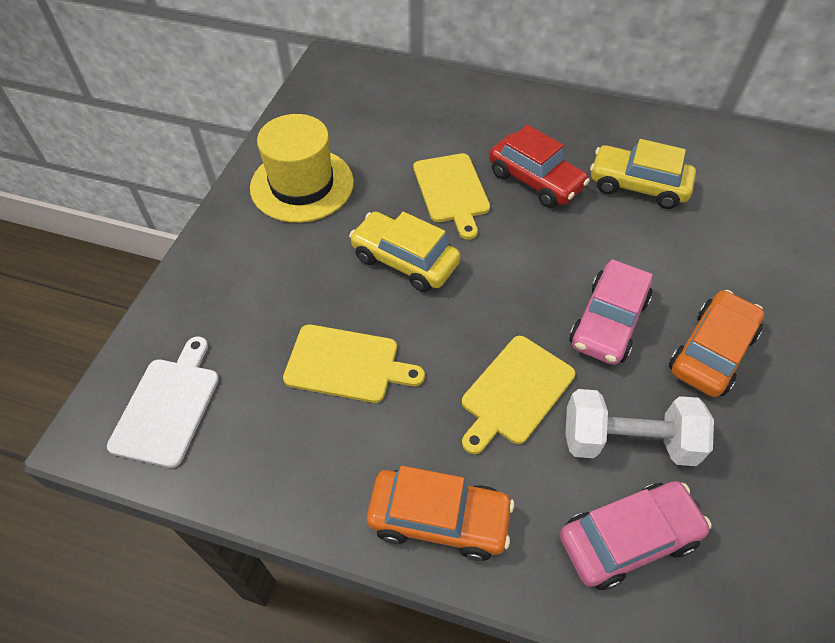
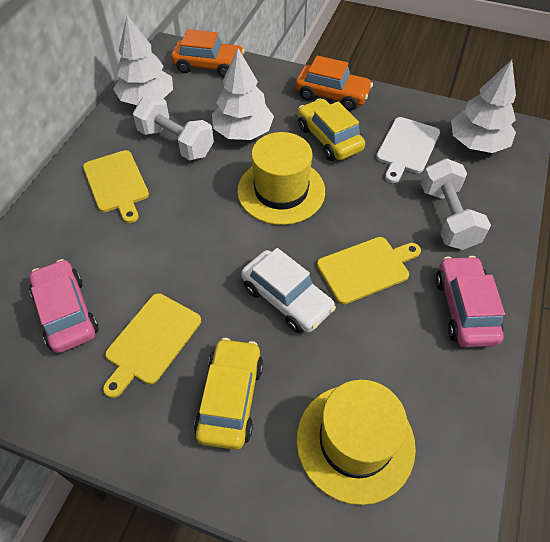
red car: [489,125,590,208] = 1 -> none = 0
white car: none = 0 -> [241,248,336,333] = 1
white dumbbell: [565,389,714,466] = 1 -> [133,96,214,160] [421,158,491,250] = 2
white tree: none = 0 -> [113,15,173,105] [212,48,274,140] [451,60,516,153] = 3
yellow hat: [250,114,354,223] = 1 -> [237,132,325,225] [296,380,416,505] = 2

